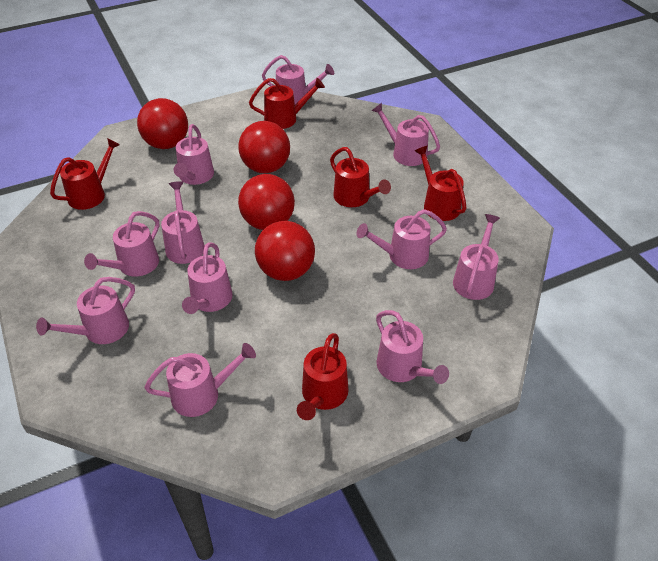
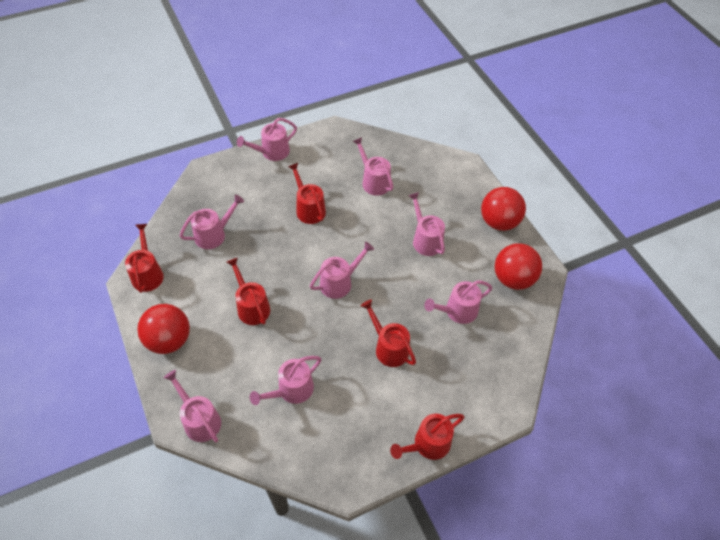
pink watering can: [36,277,135,344] [84,211,159,277] [144,343,256,417] [161,181,204,264] [174,124,214,185] [182,242,233,314] [262,55,334,105] [356,209,447,269] [371,103,440,166] [376,310,449,384] [453,214,500,300] = 11 -> [164,370,221,442] [180,194,244,249] [237,118,297,161] [250,356,321,405] [310,241,374,299] [352,137,393,196] [408,192,445,256] [424,281,492,324] = 8
red ball: [137,98,188,149] [238,121,290,173] [238,174,295,230] [255,221,315,281] = 4 -> [137,304,190,354] [481,187,526,231] [495,243,542,290] = 3

